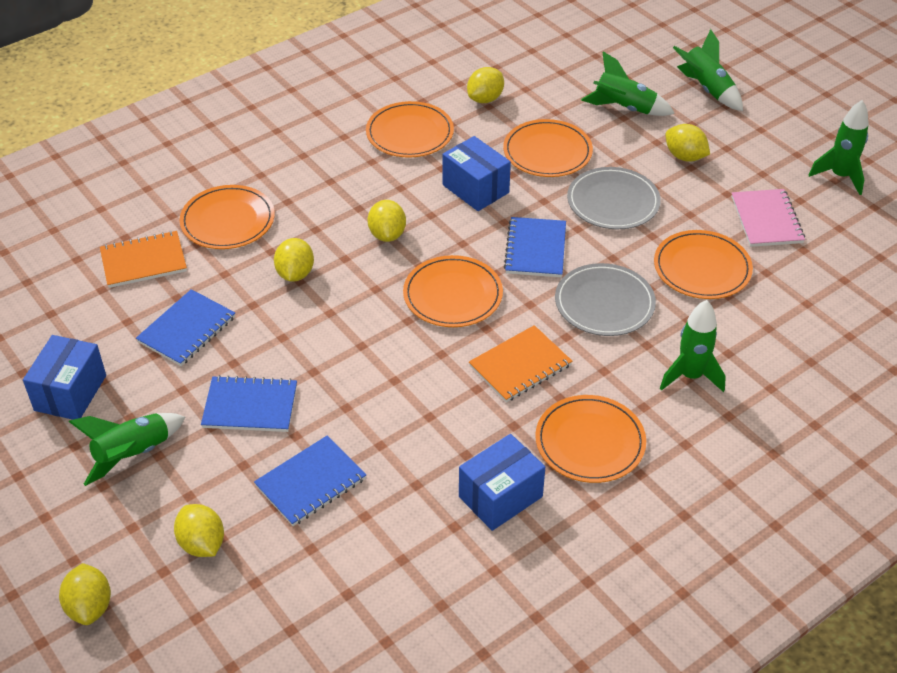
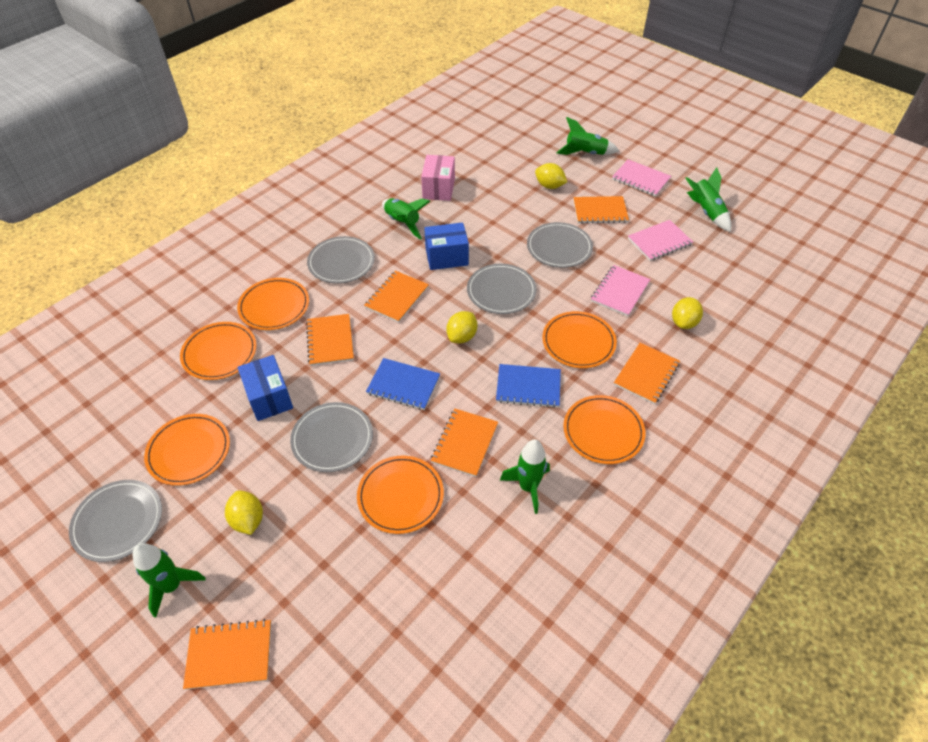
blue box: [23,335,106,420] [442,136,511,211] [459,434,545,531] = 3 -> [238,355,293,421] [424,222,469,270] = 2
blue notebook: [136,289,235,366] [201,375,297,432] [254,435,366,526] [504,217,566,277] = 4 -> [366,358,440,410] [496,364,561,408] = 2
grey plate: [555,263,656,336] [567,167,661,229] = 2 -> [69,480,162,562] [290,402,373,472] [307,236,375,284] [467,264,537,314] [527,222,593,268] = 5
orange notebook: [100,231,187,288] [469,325,572,402] = 2 -> [183,619,271,690] [306,314,354,366] [364,271,429,323] [431,408,498,477] [573,196,629,224] [614,343,680,404] = 6
pink box: none = 0 -> [421,155,455,201] = 1
pink notebook: [731,189,805,247] = 1 -> [591,265,650,316] [612,159,671,197] [628,220,693,261] = 3
yellow lemon: [59,563,111,625] [174,504,224,557] [274,238,314,282] [368,200,406,242] [467,67,504,103] [665,124,710,162] = 6 -> [225,490,263,535] [446,311,477,343] [535,163,567,189] [672,297,703,329] = 4

